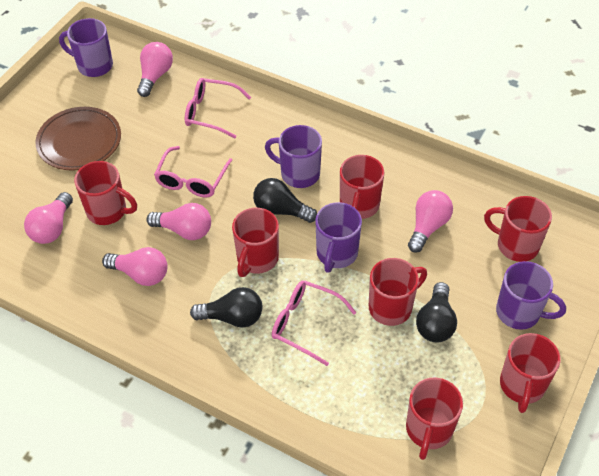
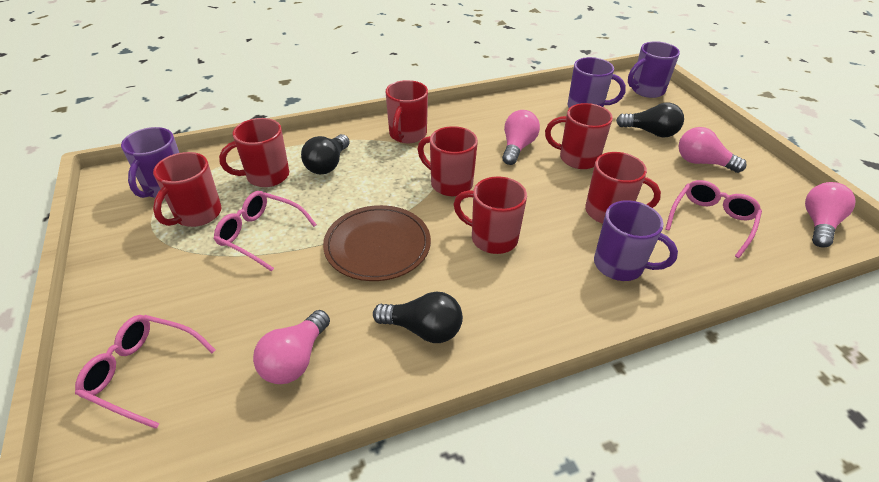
pink light bulb: [24,192,73,244] [102,247,168,286] [137,42,173,97] [146,203,211,240] [408,190,453,253] = 5 -> [253,310,330,384] [502,110,540,165] [678,127,747,173] [805,182,856,247] = 4

